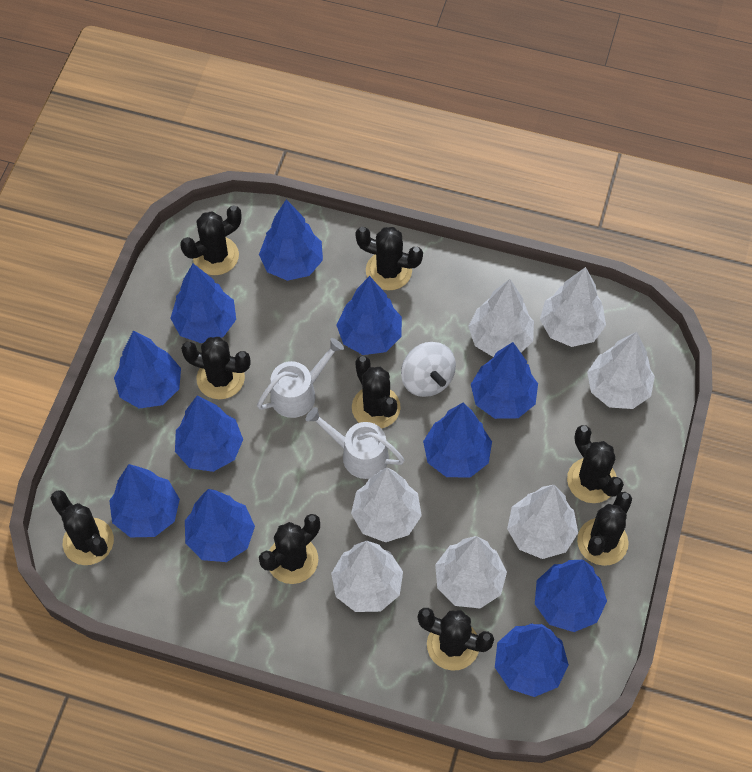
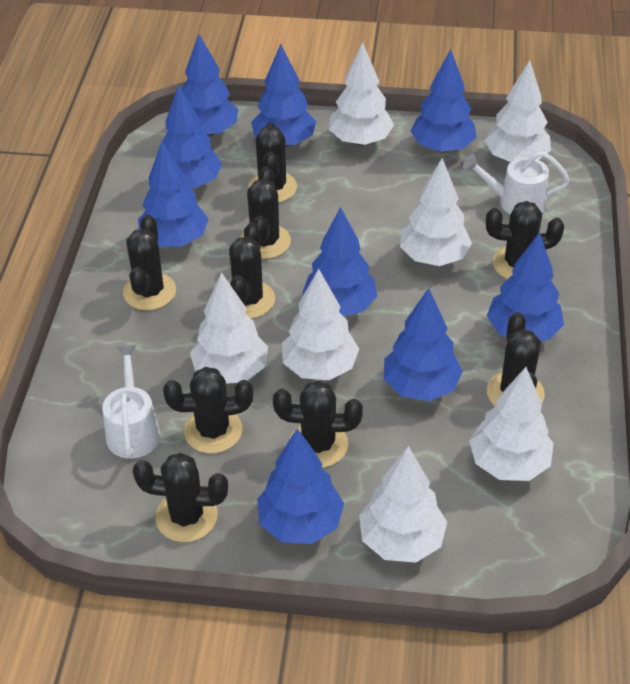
blue tree: [109,464,180,537] [114,330,181,409] [170,264,236,343] [175,395,243,472] [185,489,255,562] [259,199,323,281] [336,276,402,355] [423,403,492,477] [471,342,538,419] [495,623,569,697] [535,560,607,632] = 11 -> [138,141,209,247] [159,85,222,189] [182,34,238,137] [251,44,316,147] [257,428,344,544] [302,207,377,316] [384,288,463,401] [411,49,477,153] [487,232,564,341] = 9
white spinning top: [401,342,456,397] = 1 -> none = 0

